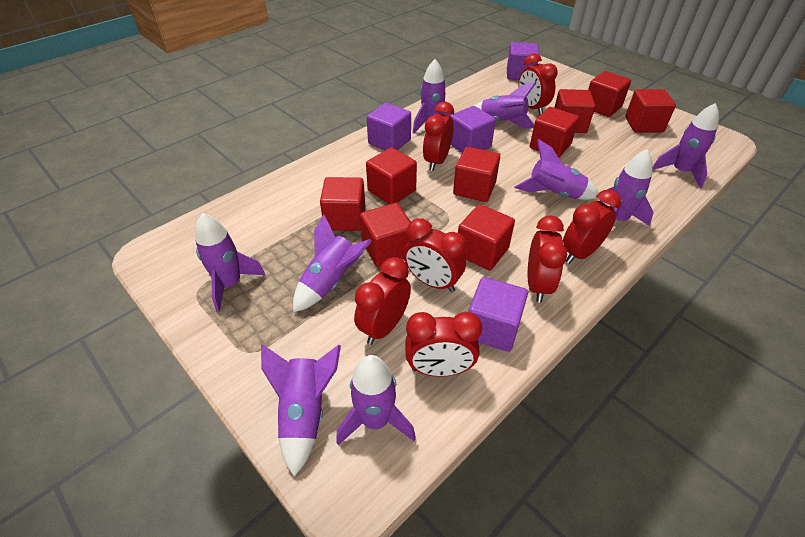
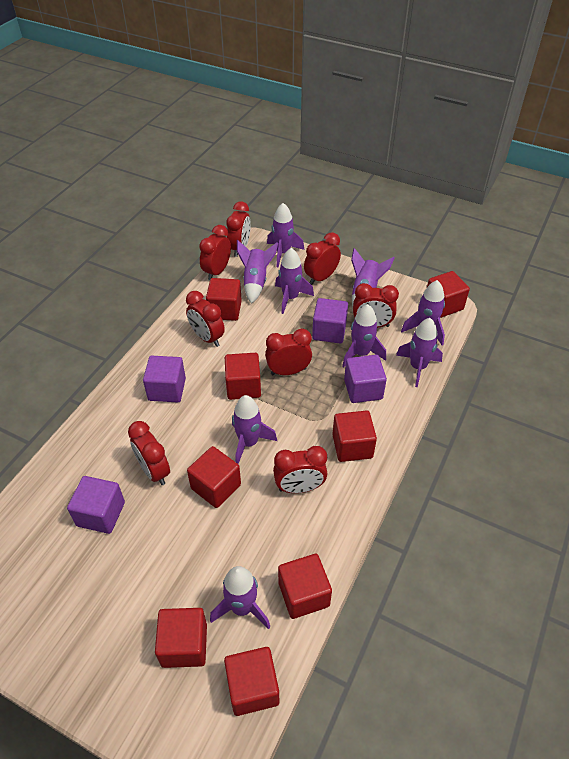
red clock: [354,257,411,345] [404,219,466,292] [405,312,482,377] [423,102,454,171] [519,53,558,115] [528,216,567,303] [563,190,621,264] = 7 -> [128,421,170,485] [186,291,225,347] [199,225,231,280] [226,201,251,257] [265,328,312,375] [273,446,327,493] [304,232,341,285] [353,283,399,328] = 8
red cube: [320,177,365,231] [360,203,411,267] [366,147,417,204] [453,147,500,202] [458,204,515,271] [530,107,579,158] [554,89,595,133] [588,71,631,117] [625,89,676,132] = 9 -> [155,608,207,668] [187,446,241,508] [206,278,242,321] [224,647,279,716] [225,353,261,400] [278,554,332,619] [332,410,377,462] [427,271,470,318] = 8

